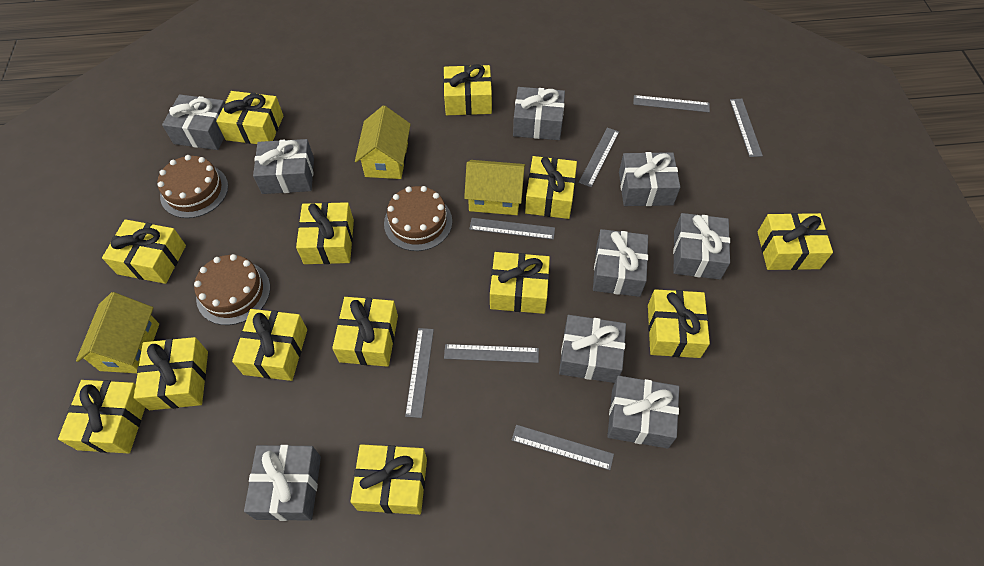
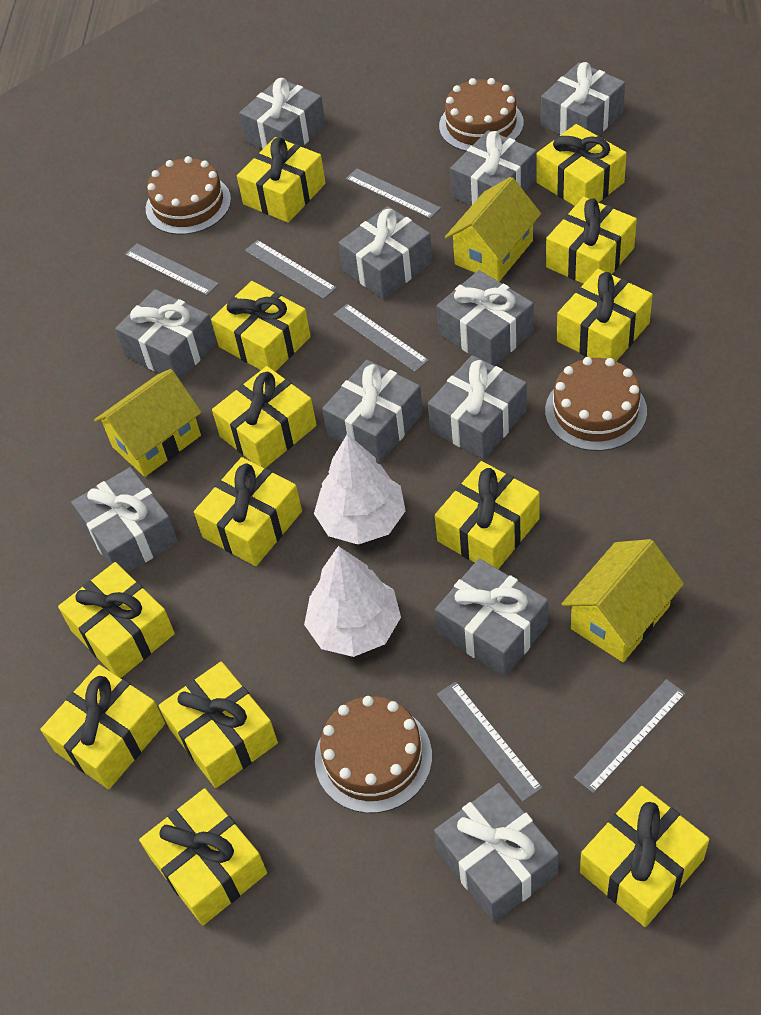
brown cake: [157,155,228,218] [194,254,270,325] [384,186,452,251] = 3 -> [146,156,231,235] [315,696,432,813] [439,78,524,152] [545,357,647,451] = 4
grey gift: [162,94,225,150] [244,445,321,521] [253,139,314,194] [513,87,565,140] [559,315,626,383] [593,229,648,297] [607,376,679,449] [619,152,680,206] [673,213,730,279] = 9 -> [71,467,178,573] [115,289,216,380] [239,78,326,149] [322,360,423,463] [338,206,432,299] [428,355,527,459] [434,783,559,922] [435,558,548,677] [437,270,534,366] [450,130,537,206] [541,62,625,136] = 11
grey ruler: [405,328,434,418] [444,344,539,363] [469,218,555,240] [512,425,614,470] [579,128,619,187] [633,95,710,112] [730,99,763,157] = 7 -> [125,243,219,296] [245,240,337,299] [333,304,429,372] [346,168,441,219] [437,682,543,802] [574,679,686,793] = 6
white tree: none = 0 -> [304,546,401,657] [314,434,406,545] = 2

